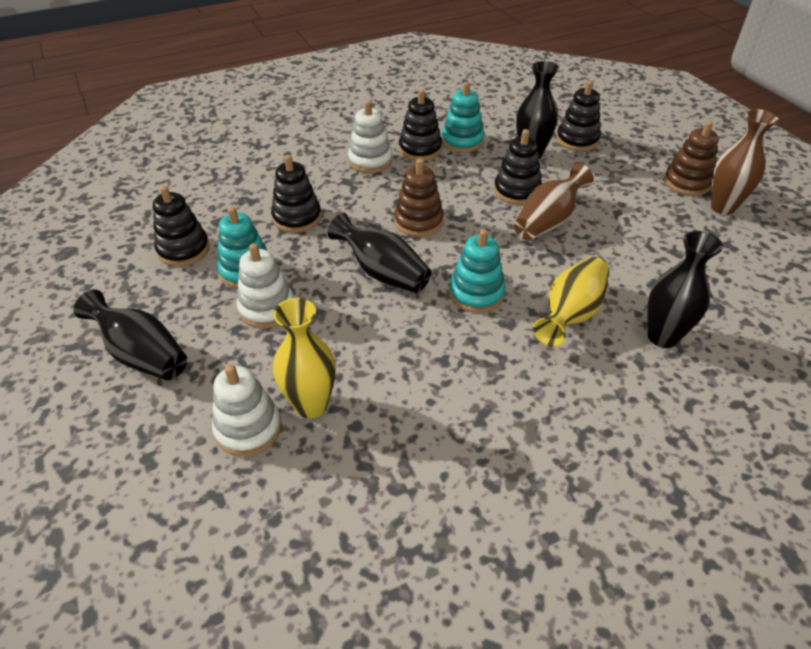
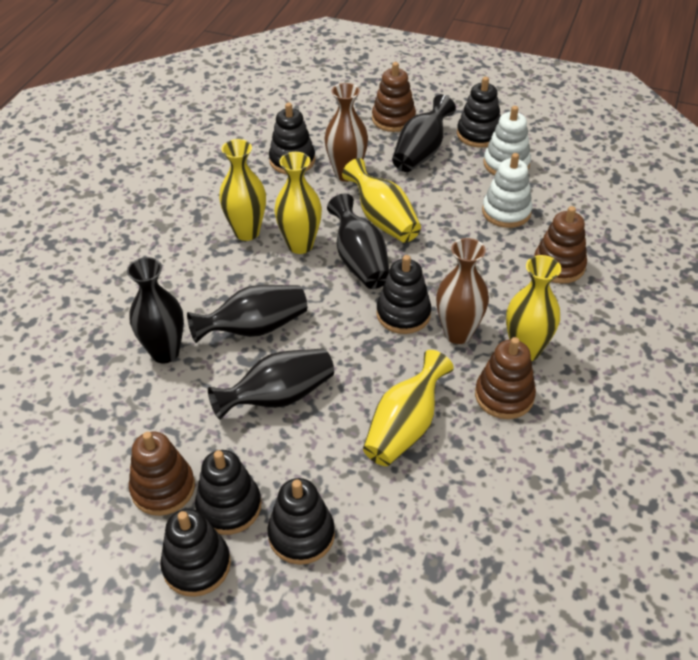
black stacking toy: [153,186,210,266] [271,155,321,233] [399,89,442,161] [494,129,542,205] [556,81,601,151] = 5 -> [160,509,231,597] [195,450,262,535] [268,478,335,565] [269,102,315,174] [376,255,431,334] [457,77,501,148] = 6
black vase: [74,290,187,380] [328,213,431,293] [516,61,559,159] [647,231,723,348] = 4 -> [127,257,184,363] [187,285,307,343] [208,349,334,420] [327,194,389,289] [392,95,456,172] = 5
brown stacking toy: [394,159,444,237] [664,121,719,196] = 2 -> [129,432,195,516] [372,62,416,132] [475,337,536,419] [534,206,587,284] = 4
turquoise stacking toy: [217,206,267,288] [442,82,484,153] [449,229,505,313] = 3 -> none = 0
white stacking toy: [212,364,282,456] [237,243,294,328] [348,101,392,173] = 3 -> [482,153,533,228] [483,106,531,175] = 2
yellow vase: [273,298,336,419] [533,257,609,347] = 2 -> [219,139,266,241] [274,152,322,254] [342,158,421,243] [363,350,454,466] [506,255,561,361] = 5

